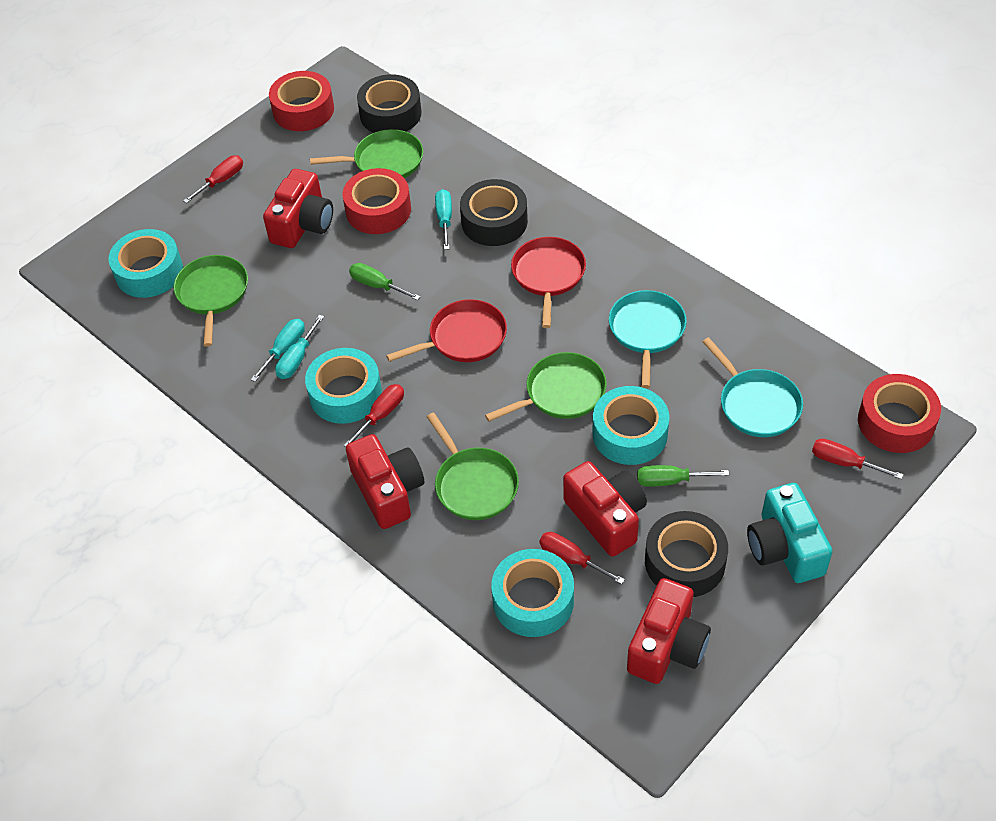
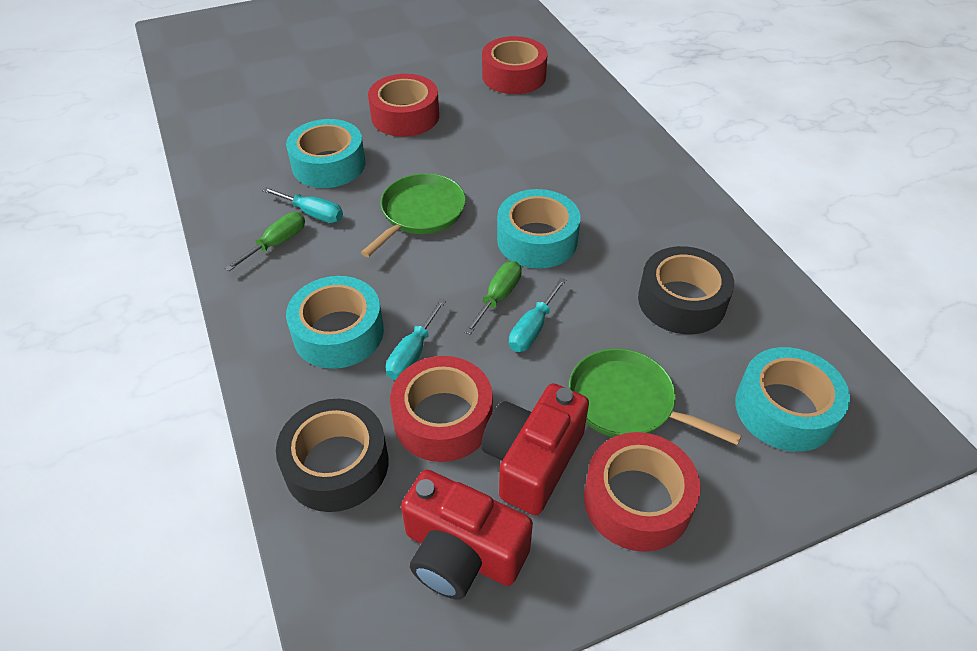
black tape: [357,74,422,133] [460,179,528,246] [645,511,728,597] = 3 -> [276,399,389,512] [638,246,734,334] = 2
green pan: [173,255,248,347] [310,129,423,178] [427,413,519,520] [485,352,607,422] = 4 -> [361,173,466,257] [569,348,742,445] = 2
red camera: [263,169,333,248] [346,434,424,529] [563,461,647,557] [627,578,711,684] = 4 -> [401,470,533,600] [481,383,589,515] = 2
red pan: [386,299,507,362] [511,237,586,328] = 2 -> none = 0
red screwdriver: [183,155,243,203] [344,384,404,447] [539,532,625,584] [812,439,903,479] = 4 -> none = 0
red tape: [269,71,334,131] [343,168,411,234] [858,374,941,453] = 3 -> [368,74,439,137] [390,356,493,462] [482,36,548,94] [584,432,701,552] = 4
turquoise camera: [747,483,832,583] = 1 -> none = 0
turquoise pan: [609,290,687,388] [702,337,803,437] = 2 -> none = 0

